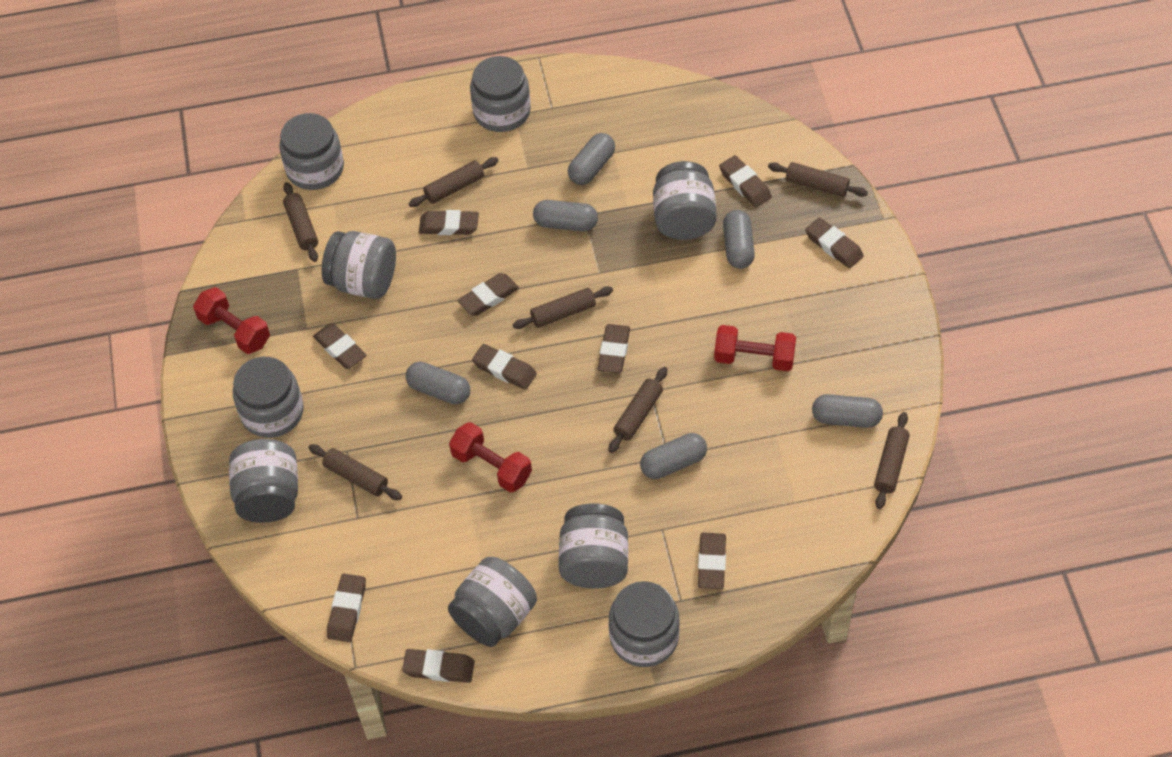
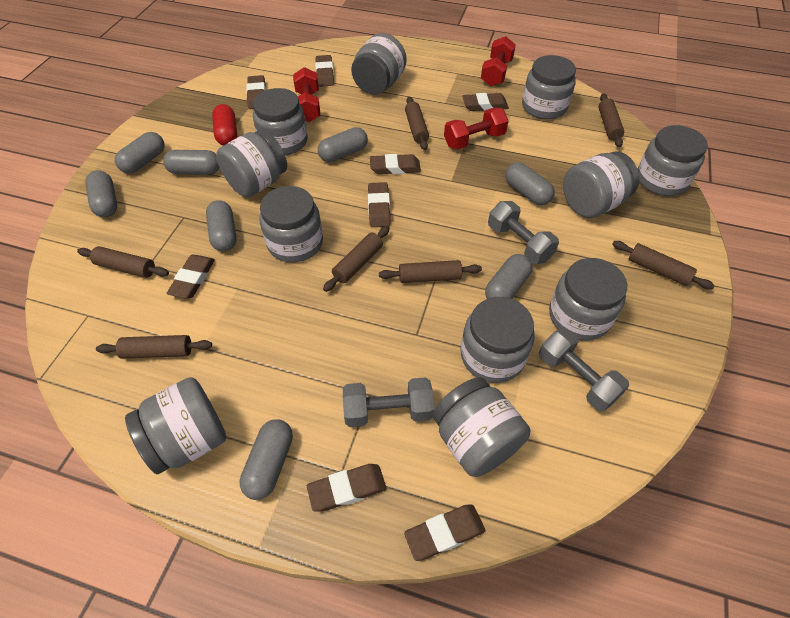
brown eraser: [313,323,367,369] [327,574,366,642] [402,649,475,683] [419,210,479,235] [457,273,519,316] [472,344,537,390] [598,324,630,373] [698,533,726,589] [719,155,772,207] [805,217,864,268] = 10 -> [166,255,215,299] [246,75,266,109] [307,464,387,512] [315,55,334,87] [368,182,390,227] [370,154,421,174] [404,504,485,561] [462,93,509,111] = 8
grey capsule: [406,362,470,405] [533,200,598,232] [568,133,615,185] [640,433,707,479] [723,210,755,269] [812,394,883,428] = 6 -> [85,170,117,217] [115,132,164,173] [163,150,219,175] [206,200,237,251] [240,419,293,500] [318,127,368,162] [485,254,532,299] [505,162,555,205] = 8
grey dumbbell: none = 0 -> [343,377,434,427] [488,201,559,264] [539,328,629,412] = 3
grey jar: [229,439,298,523] [233,357,304,438] [279,113,344,190] [322,231,396,299] [448,557,537,647] [470,56,531,132] [559,503,628,589] [609,581,680,667] [653,161,717,240] = 9 -> [125,377,226,474] [216,129,287,197] [253,88,308,155] [259,186,323,262] [351,33,407,94] [432,377,531,477] [461,297,535,383] [522,55,576,120] [549,258,627,341] [563,151,639,218] [638,125,708,196] = 11
red capsule: none = 0 -> [212,104,237,146] = 1

